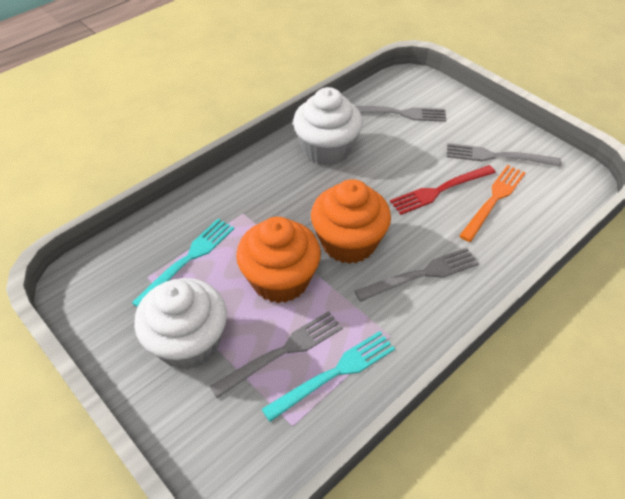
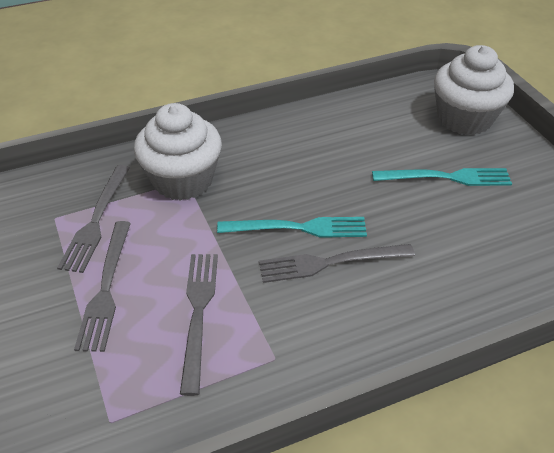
orange cupcake: [236,217,321,303] [311,179,391,264] = 2 -> none = 0
orange fork: [459,165,525,242] = 1 -> none = 0
red fork: [390,165,496,215] = 1 -> none = 0

